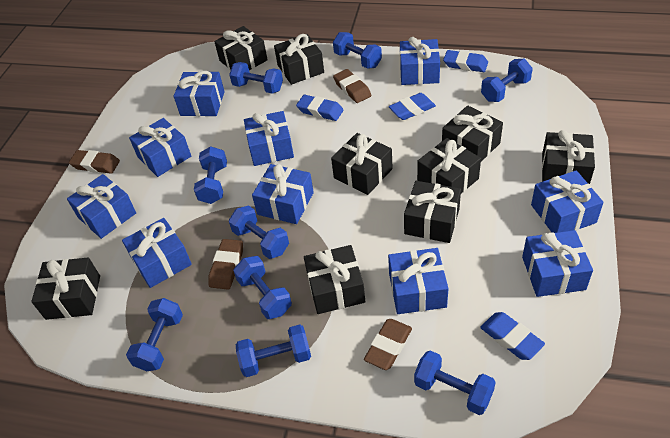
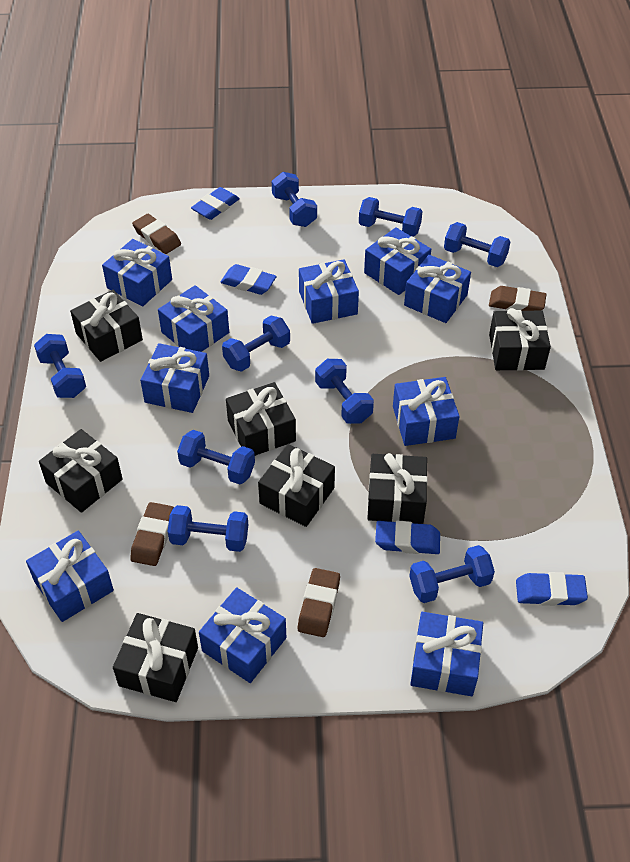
black gift: [31,258,100,320] [214,26,268,70] [274,34,324,85] [304,245,365,314] [331,133,393,195] [404,181,461,243] [417,138,481,194] [442,105,503,162] [542,130,595,184] = 9 -> [39,429,122,513] [70,290,143,362] [113,613,198,702] [226,382,296,456] [258,444,335,527] [367,453,428,524] [489,308,551,371] = 7

